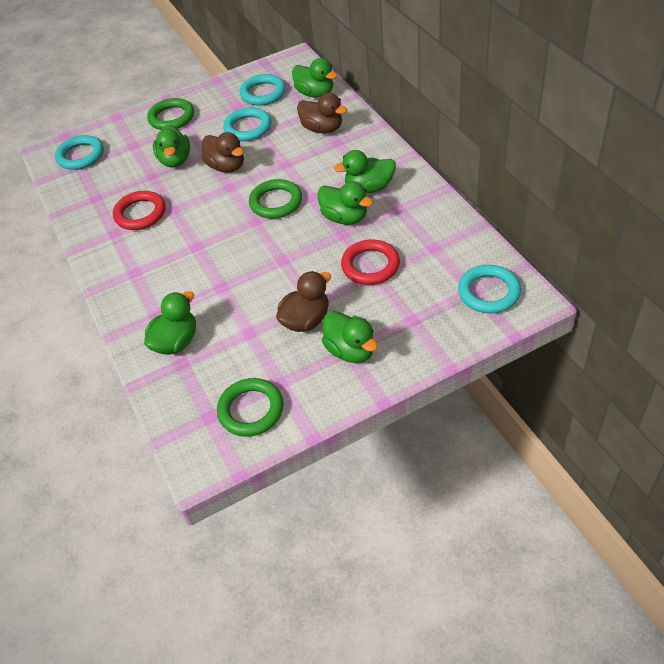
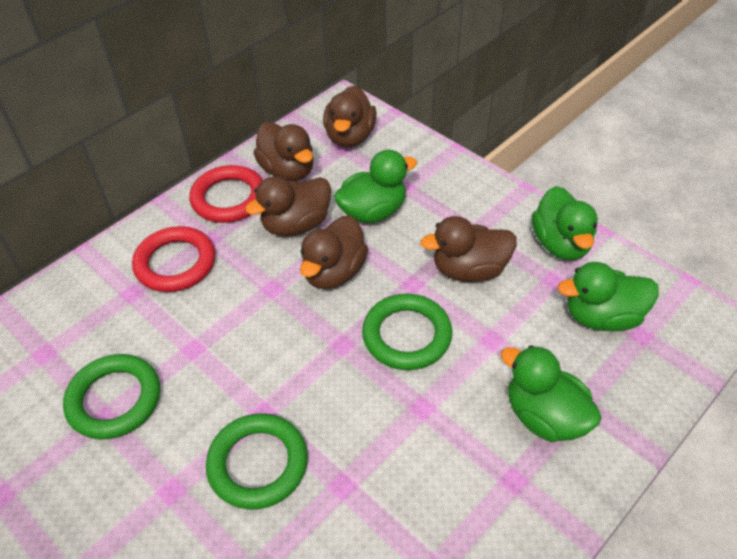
brown duck: [202,132,244,173] [276,271,331,332] [297,92,347,133] = 3 -> [245,176,331,236] [253,122,314,181] [300,215,368,289] [323,85,377,148] [420,216,517,282] = 5
green duck: [144,291,196,355] [153,125,190,168] [292,58,337,98] [317,181,373,225] [322,311,378,363] [334,150,396,193] = 6 -> [334,150,417,223] [500,345,602,442] [532,186,598,260] [558,262,659,331] = 4
turquoise ring: [55,135,104,170] [223,107,271,141] [240,74,286,106] [458,265,521,313] = 4 -> none = 0

